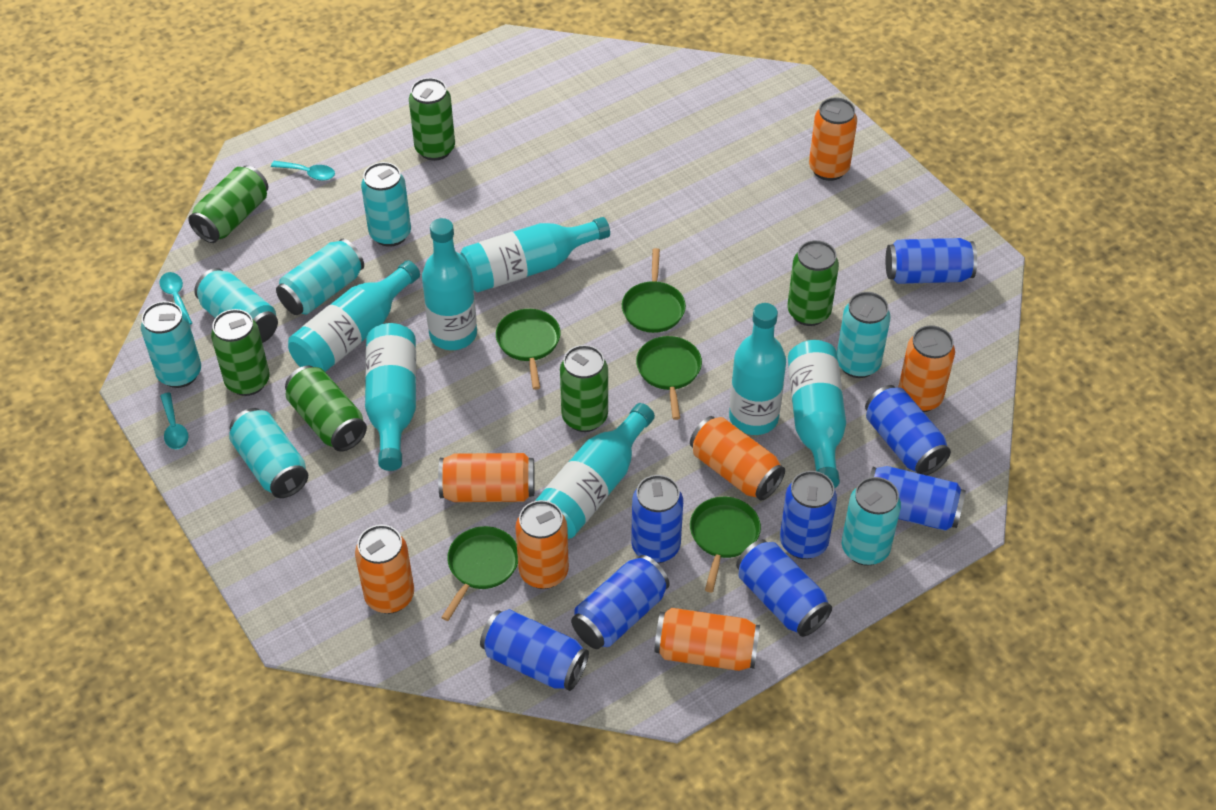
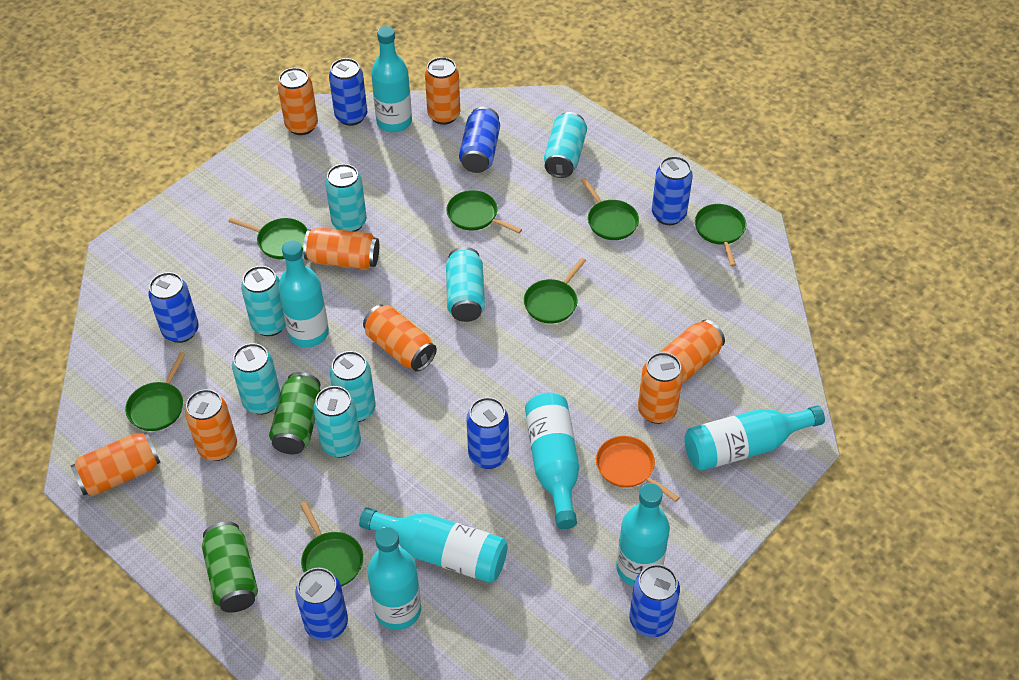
blue can: [480,609,589,691] [571,555,670,649] [631,475,683,563] [736,539,832,637] [780,471,837,559] [865,385,951,475] [870,466,966,531] [886,238,977,284] = 8 -> [148,272,199,343] [295,568,348,641] [329,58,367,126] [459,107,500,173] [466,397,509,469] [629,564,680,637] [652,156,693,225] = 7
green can: [188,165,268,243] [211,309,270,396] [285,366,367,451] [409,78,455,161] [560,345,608,432] [788,240,839,326] = 6 -> [202,522,258,613] [269,372,321,454] = 2
green pan: [441,526,518,621] [496,309,561,390] [622,248,686,333] [636,336,702,420] [690,497,761,592] = 5 -> [125,352,186,431] [228,218,308,259] [300,502,363,587] [447,190,522,233] [524,258,586,324] [581,178,639,240] [695,204,746,267] = 7
orange can: [355,525,414,614] [438,453,535,502] [515,500,569,589] [654,608,760,671] [690,416,785,501] [809,97,857,181] [898,325,955,412] = 7 -> [71,432,160,496] [185,389,237,461] [278,68,318,135] [303,227,379,270] [363,305,437,372] [425,57,460,125] [638,352,683,424] [660,320,725,384] = 8
orange pan: none = 0 -> [596,436,680,502] = 1
turquoise spoon: [159,272,192,325] [160,393,188,449] [271,161,335,181] = 3 -> none = 0

